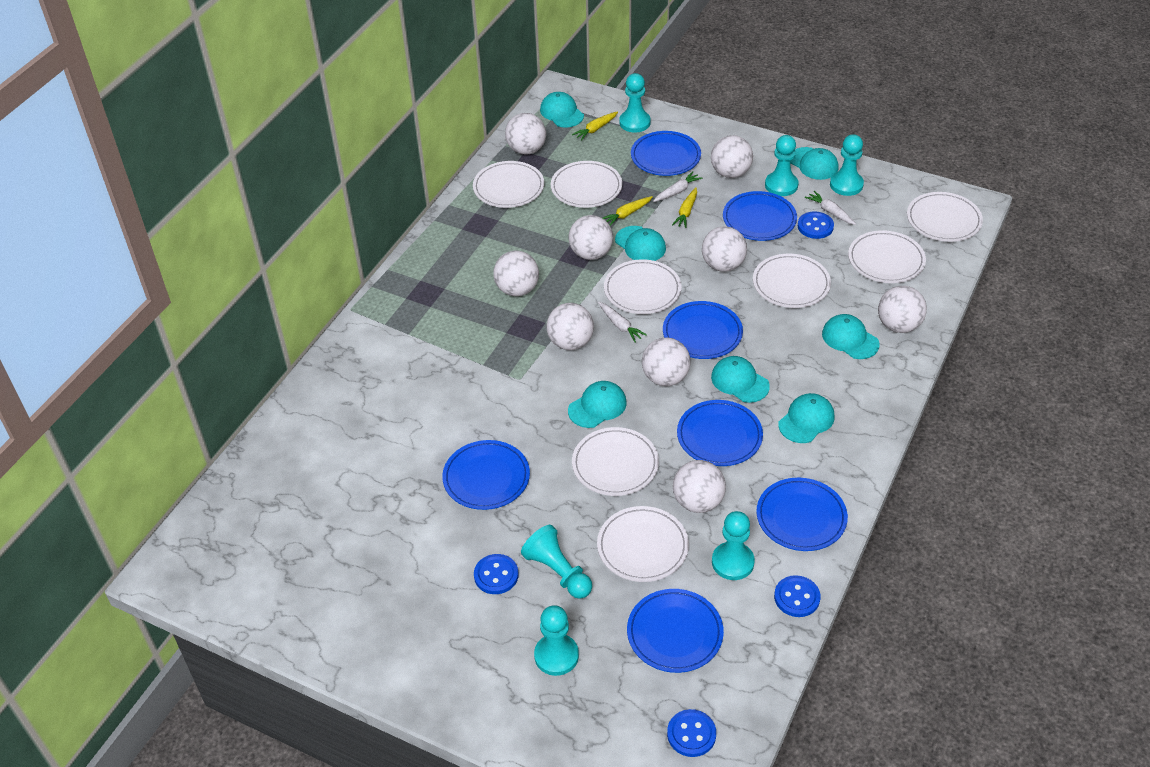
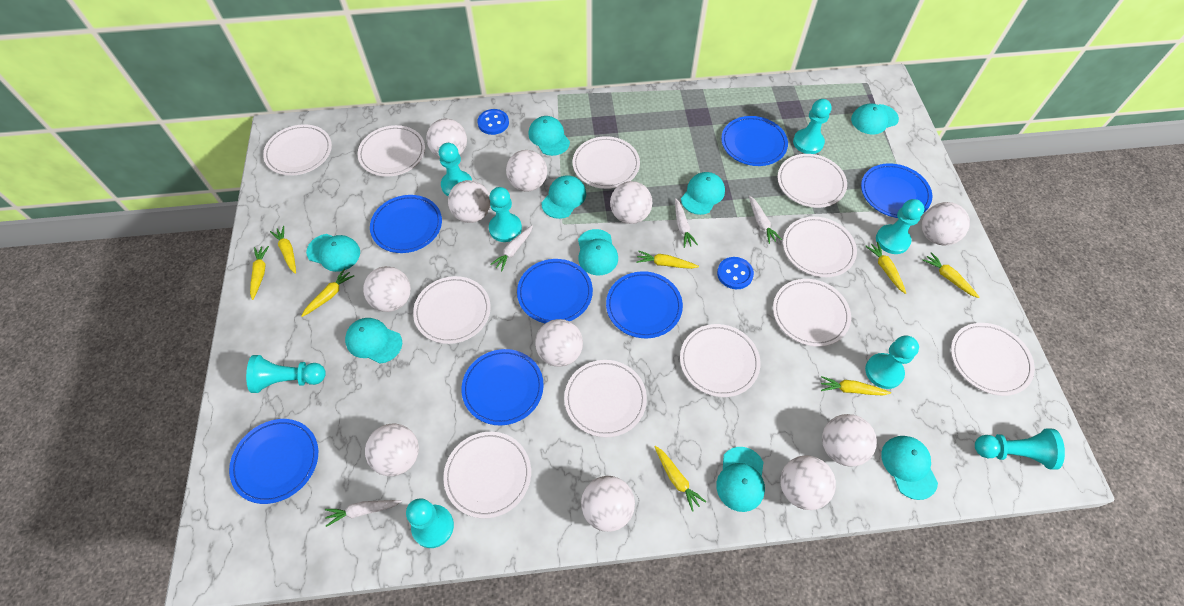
blue button: [474,554,519,594] [667,709,716,757] [774,575,821,617] [798,212,834,239] = 4 -> [477,109,509,135] [717,257,754,289] = 2
turquoise cap: [540,92,584,128] [568,381,627,428] [615,226,666,261] [711,356,770,403] [778,393,835,443] [790,147,839,180] [822,314,879,359] = 7 -> [306,234,360,272] [345,318,402,364] [528,116,570,156] [541,175,586,219] [578,229,618,275] [681,172,725,215] [716,447,765,512] [851,103,899,134] [881,436,938,500] = 9
turquoise pawn: [521,525,592,599] [534,605,579,676] [619,73,651,133] [712,511,755,580] [765,135,798,196] [830,134,864,196] = 6 -> [246,355,326,393] [406,498,454,548] [439,143,472,196] [489,187,522,242] [793,99,831,154] [865,335,919,389] [876,199,924,254] [975,428,1065,470] = 8
white ball: [493,251,539,296] [505,113,546,155] [546,303,594,350] [569,215,613,260] [642,338,691,386] [673,460,726,513] [702,226,747,272] [711,135,753,178] [878,286,927,333] = 9 -> [363,266,411,312] [365,424,419,476] [426,118,467,158] [448,180,490,223] [506,150,547,192] [535,319,583,367] [581,476,635,532] [610,181,652,224] [780,455,836,510] [822,414,877,467] [922,202,970,245] = 11
white carrot: [598,302,647,343] [653,171,703,202] [805,191,856,225] = 3 -> [325,500,402,527] [490,225,533,271] [675,198,698,248] [749,196,782,244] = 4
white plate: [473,161,544,208] [551,161,622,208] [572,427,659,496] [597,506,689,582] [604,259,681,314] [753,254,831,308] [848,230,926,283] [907,192,983,242] = 8 -> [263,124,332,176] [358,125,425,177] [413,276,491,344] [443,432,531,519] [564,360,647,437] [573,136,640,189] [680,324,760,397] [773,279,851,347] [778,154,847,208] [783,217,857,277] [951,323,1035,396] = 11
yellow carrot: [572,111,618,141] [603,196,653,226] [672,187,697,228] = 3 -> [250,246,269,300] [270,226,296,274] [301,268,354,317] [636,250,699,269] [654,446,706,512] [821,376,891,395] [865,242,906,294] [923,252,979,298] = 8

